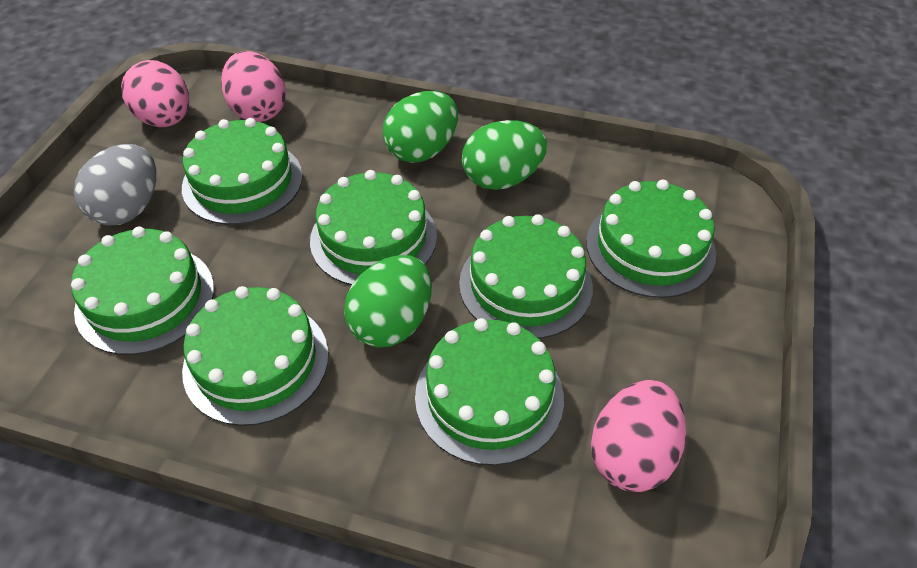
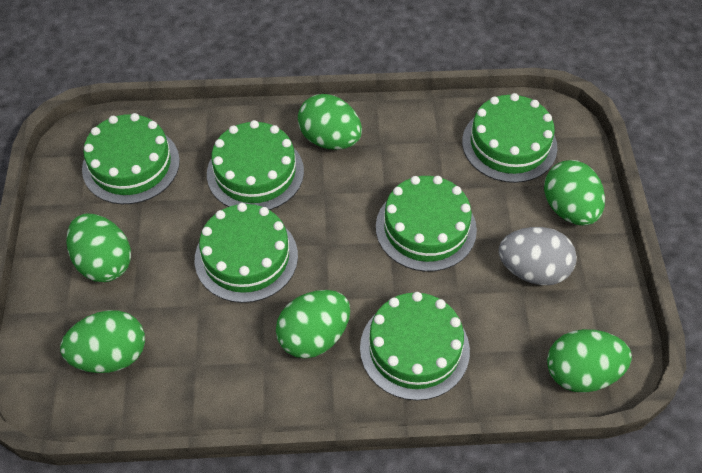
green cake: [71,227,214,355] [182,118,303,225] [182,286,329,426] [310,170,437,285] [415,318,564,465] [459,214,593,339] [586,180,716,298] = 7 -> [82,113,180,204] [195,203,298,303] [207,120,304,210] [360,292,470,400] [376,176,477,272] [462,93,557,183] = 6
green egg: [344,255,432,347] [383,91,458,163] [462,120,547,190] = 3 -> [60,310,145,373] [66,214,131,282] [276,290,350,358] [298,94,362,150] [544,160,605,226] [547,329,632,393] = 6
pink egg: [121,60,189,127] [221,51,286,122] [591,380,686,492] = 3 -> none = 0

